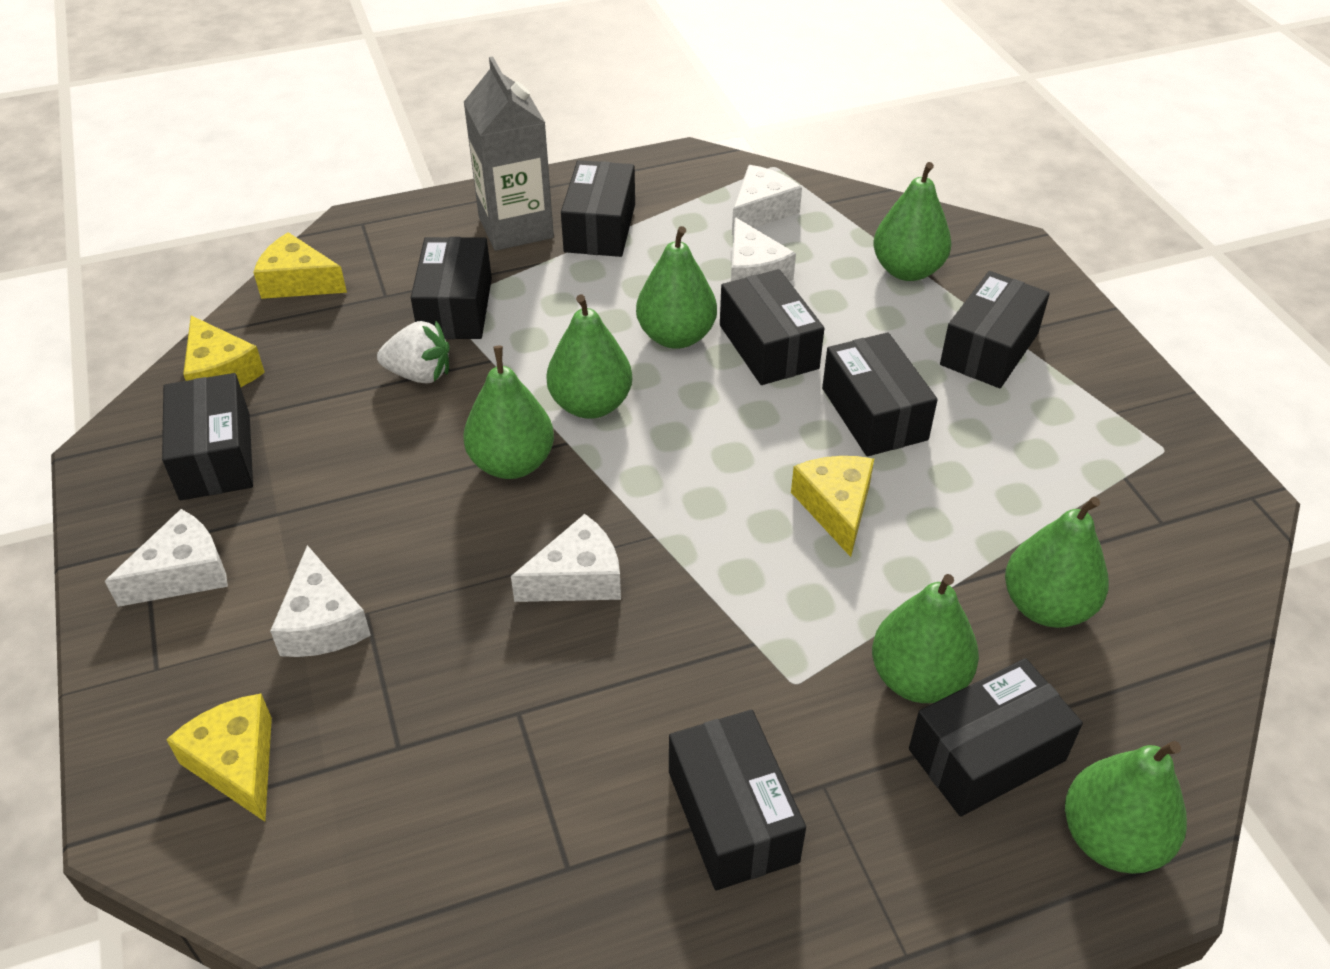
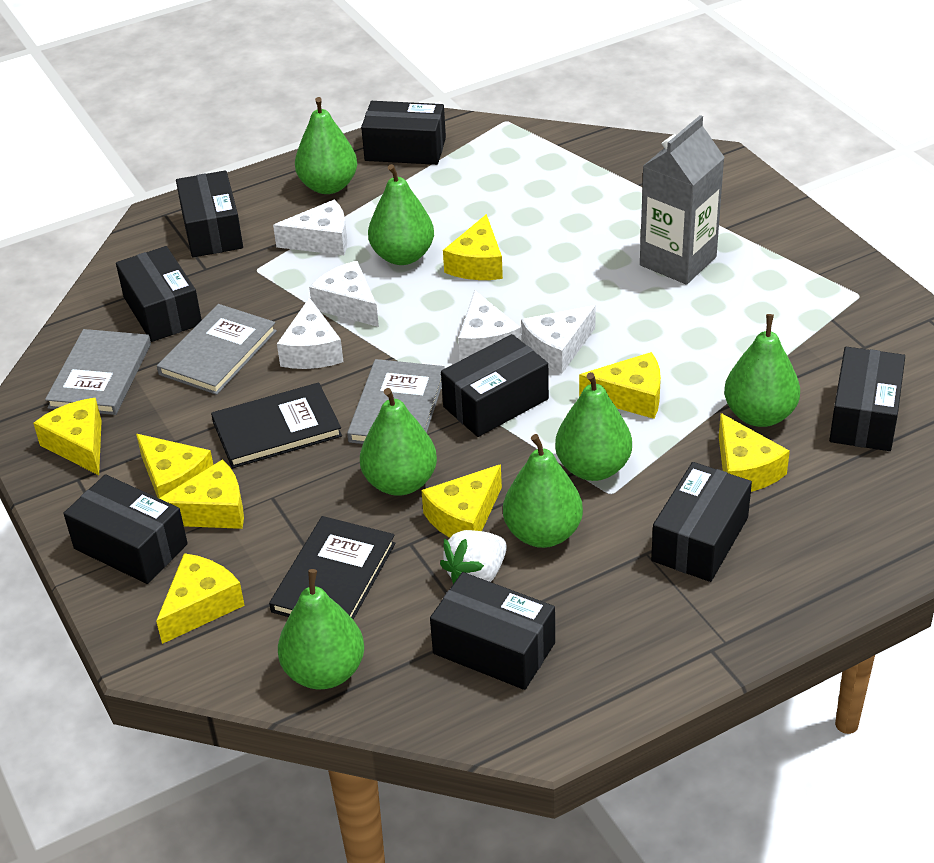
black book: none = 0 -> [211,382,342,468] [269,516,395,620] = 2
grey book: none = 0 -> [45,329,151,415] [157,304,277,395] [347,359,445,444] = 3
yellow cheese: [166,694,272,822] [183,316,265,387] [253,232,347,299] [791,456,874,557] = 4 -> [33,398,102,475] [136,434,213,498] [156,553,245,644] [159,460,244,529] [421,464,502,538] [443,214,503,280] [579,352,661,419] [719,413,790,492] = 8

